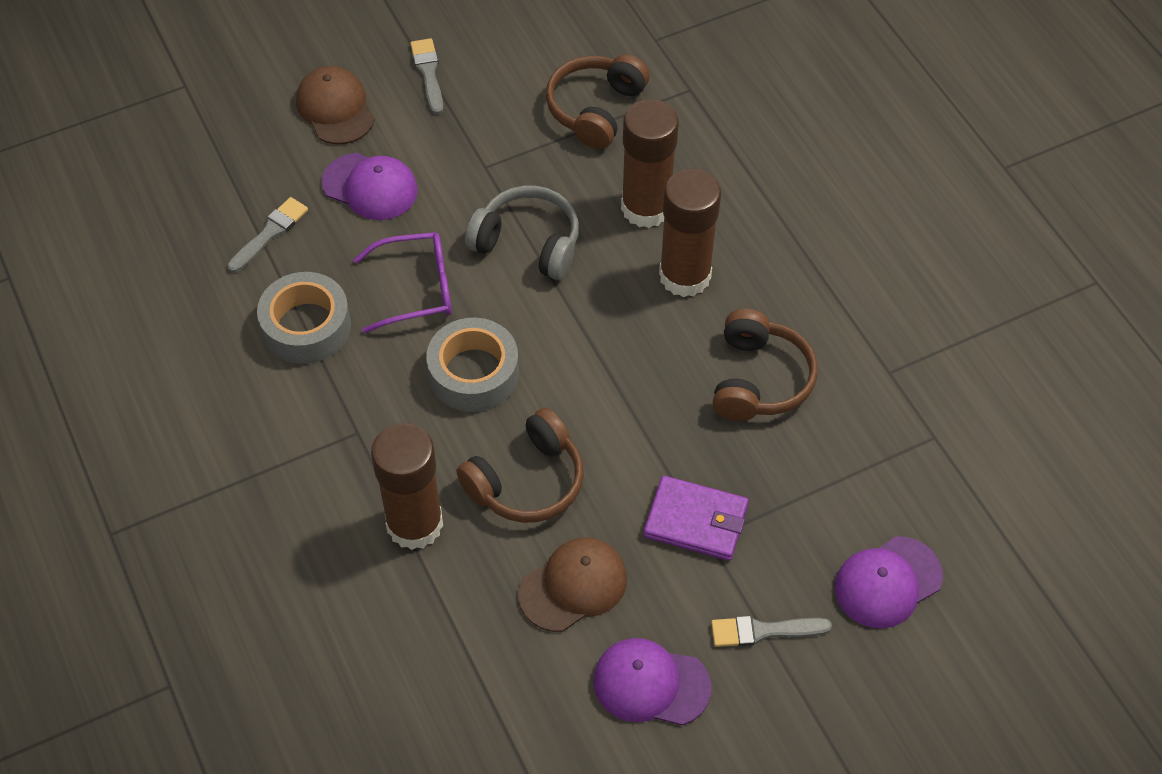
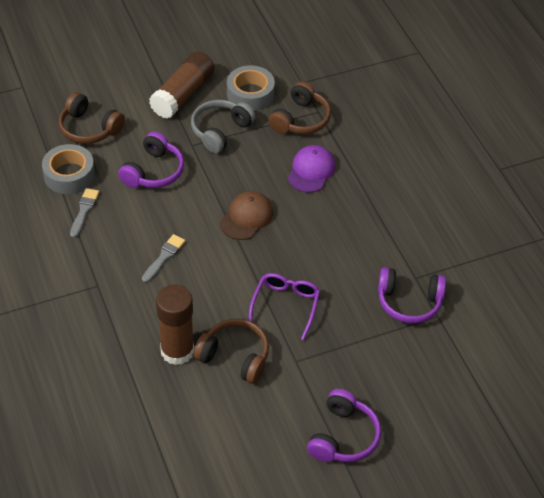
brown cap: [296,66,375,144] [518,537,627,632] = 2 -> [220,191,273,240] = 1
brown glue stick: [371,423,443,550] [621,99,679,228] [659,168,721,297] = 3 -> [149,51,214,119] [156,285,194,365] = 2
grey brush: [227,197,308,273] [410,38,443,115] [711,616,832,647] = 3 -> [70,188,99,238] [142,234,185,283] = 2
purple cap: [322,153,418,220] [593,638,712,725] [835,536,943,629] = 3 -> [288,145,335,193] = 1
purple headphones: none = 0 -> [118,132,184,188] [307,389,381,462] [378,267,446,324] = 3
purple wallet: [644,475,748,561] = 1 -> none = 0

